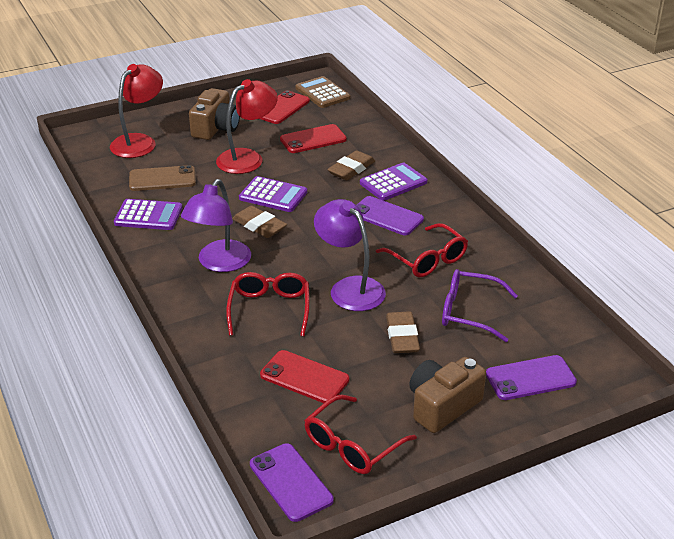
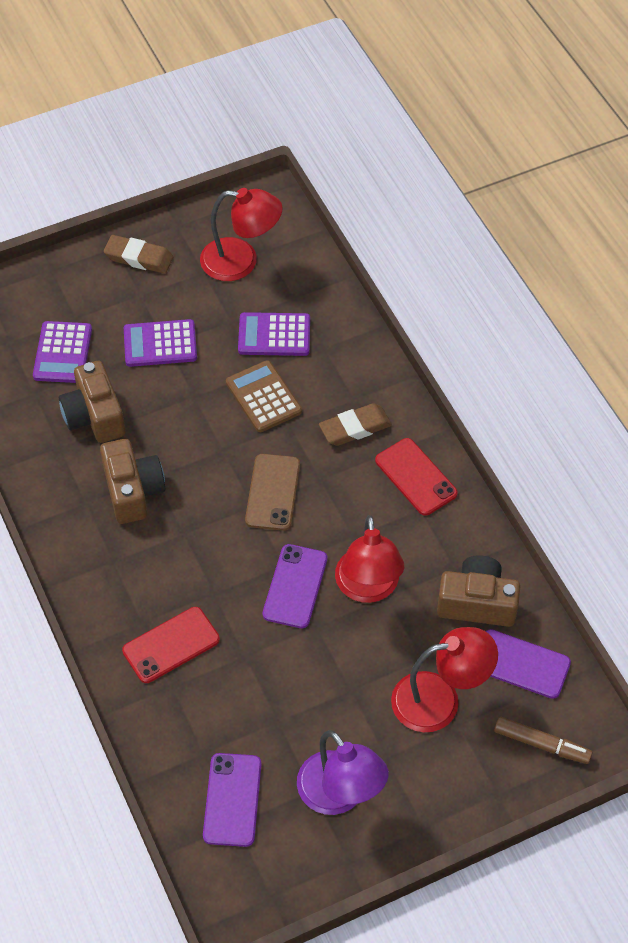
brown camera: [189,88,240,140] [409,357,486,433] = 2 -> [59,361,125,443] [100,439,165,524] [437,555,520,627] = 3
brown eraser: [232,206,287,238] [327,150,375,180] [386,311,420,353] = 3 -> [104,235,173,274] [319,403,392,446] = 2
brown marker: none = 0 -> [494,717,593,764] = 1
purple glasses: [442,269,518,342] = 1 -> none = 0
purple lamp: [181,179,251,272] [314,199,386,311] = 2 -> [297,730,389,815] = 1
red glasses: [226,272,310,337] [304,395,417,474] [376,223,468,277] = 3 -> none = 0
red lamp: [110,64,163,158] [216,79,278,174] = 2 -> [200,188,283,281] [335,515,404,603] [391,627,498,732] = 3
red phone: [259,90,310,124] [260,350,349,403] [280,124,347,153] = 3 -> [122,607,220,683] [375,438,458,516] = 2

